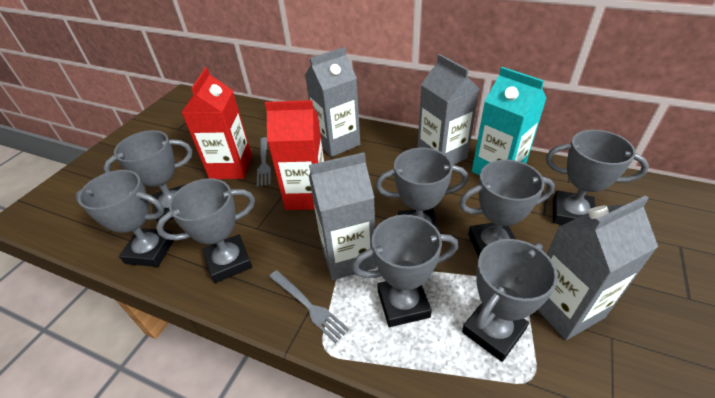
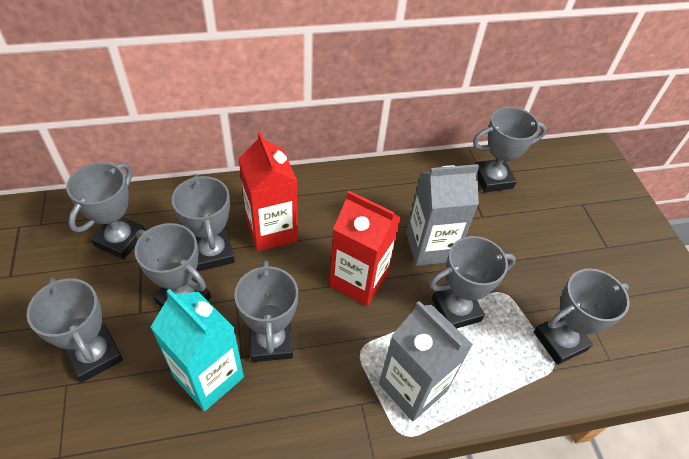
grey carton: [305,47,360,157] [309,152,376,280] [417,54,480,165] [538,195,658,340] = 4 -> [379,301,473,421] [406,164,479,266] = 2
grey fork: [257,137,271,187] [269,270,350,343] = 2 -> none = 0

